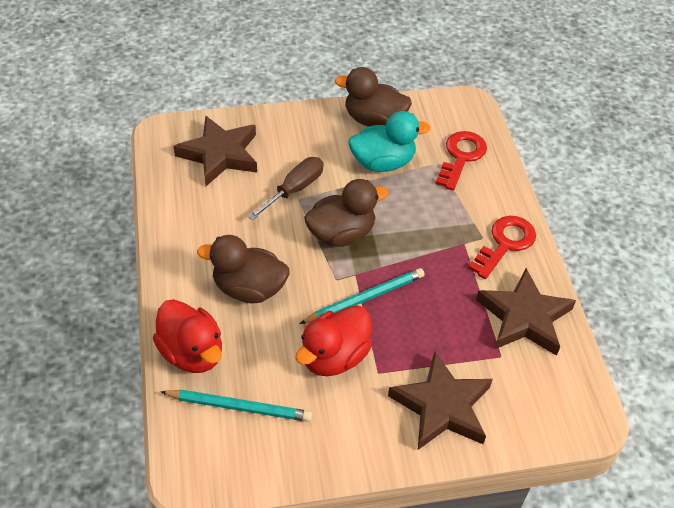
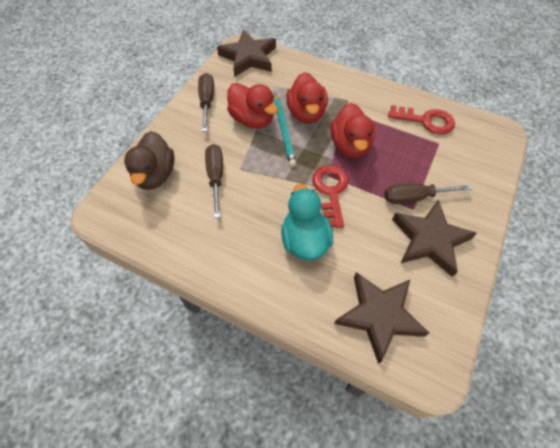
brown duck: [197,235,290,303] [304,179,389,247] [335,67,412,127] = 3 -> [124,131,175,190] = 1
brown screwdriver: [248,157,324,221] = 1 -> [198,73,214,132] [205,144,223,218] [385,183,473,204] = 3
red duck: [153,299,222,373] [295,305,372,376] = 2 -> [227,83,278,129] [286,72,328,124] [331,103,375,158] = 3
turquoise pencil: [160,390,312,422] [299,268,425,324] = 2 -> [275,92,296,167] = 1

